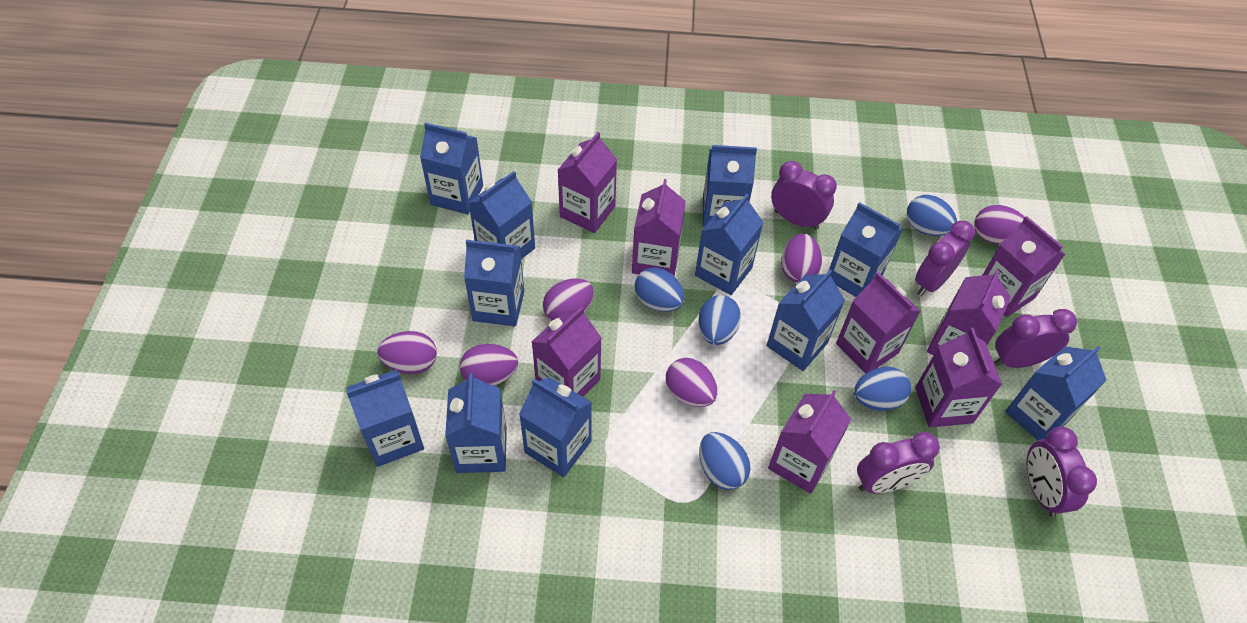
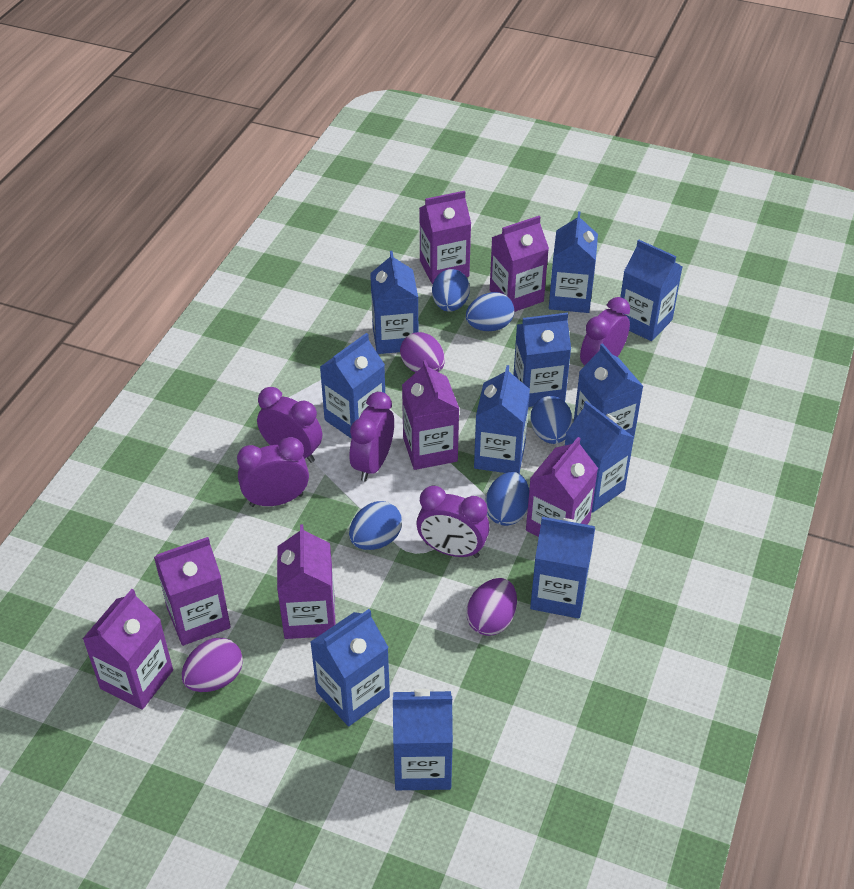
purple carton: [532,306,602,397] [558,132,617,233] [632,179,686,276] [768,390,851,494] [836,272,921,374] [915,328,1002,427] [927,269,1011,355] [982,216,1066,317] = 8 -> [83,589,173,710] [154,537,231,646] [277,524,335,639] [402,360,459,470] [419,191,471,285] [490,216,549,312] [526,437,598,537] = 7
purple egg: [377,331,437,374] [460,344,518,386] [543,278,594,321] [666,358,718,407] [781,234,822,283] [974,205,1025,244] = 6 -> [181,638,243,692] [400,332,445,372] [466,578,517,636] = 3

